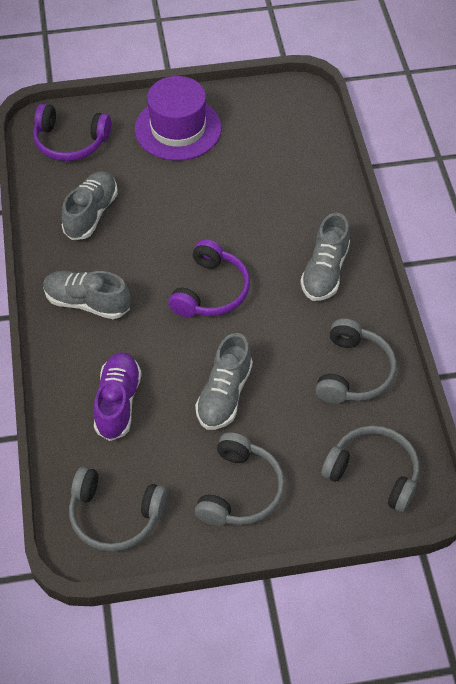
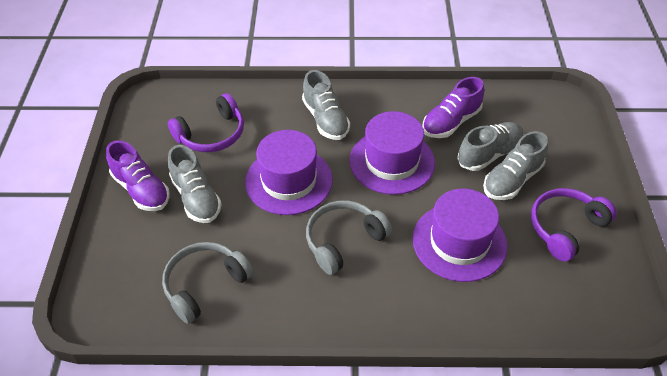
grey headphones: [69,466,167,552] [195,432,285,526] [315,318,397,404] [321,426,419,513] = 4 -> [162,242,254,324] [306,200,392,275] = 2
purple hat: [135,76,222,161] = 1 -> [245,130,333,215] [349,111,435,195] [413,189,507,282] = 3
purple shoe: [93,352,142,441] = 1 -> [106,140,170,211] [423,77,484,138] = 2

